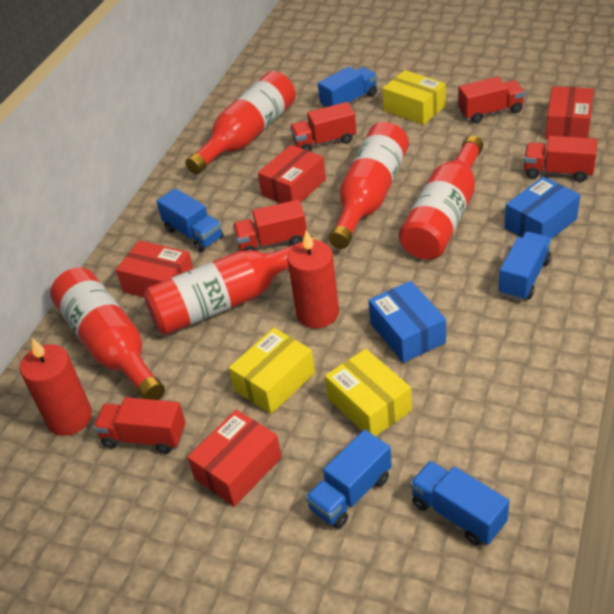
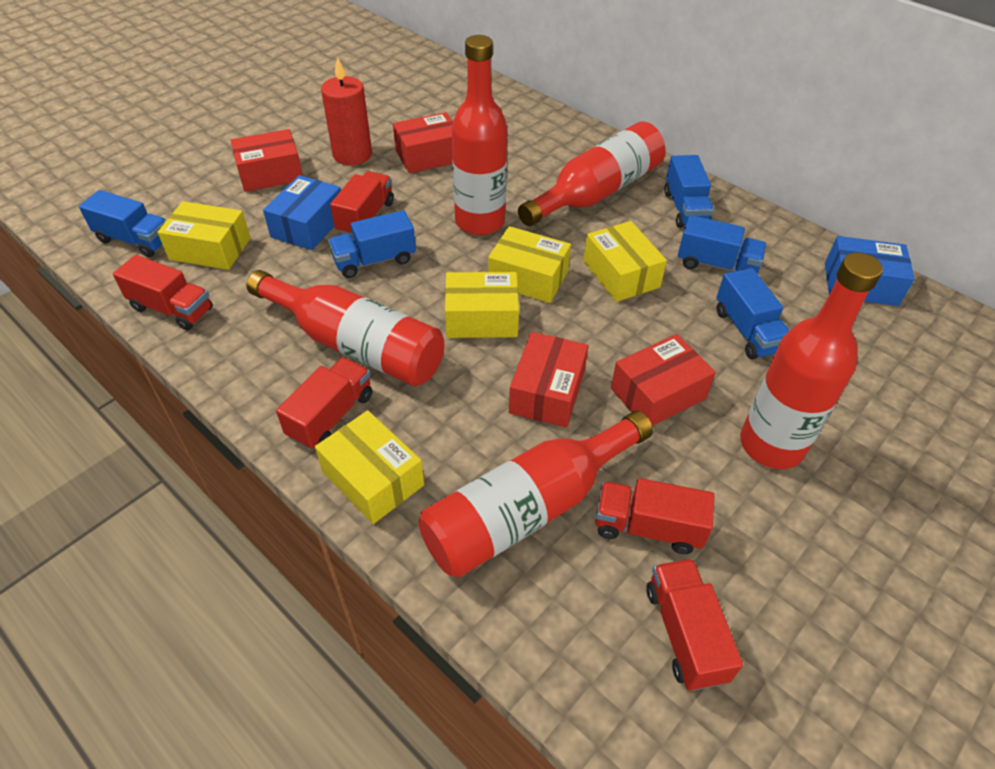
red candle: [20,338,92,436] [287,230,339,328] = 2 -> [321,57,372,165] = 1
yellow box: [229,328,315,414] [325,349,412,436] [382,70,446,125] = 3 -> [157,201,251,270] [315,410,424,524] [445,272,519,338] [488,226,571,303] [583,221,667,302] = 5

